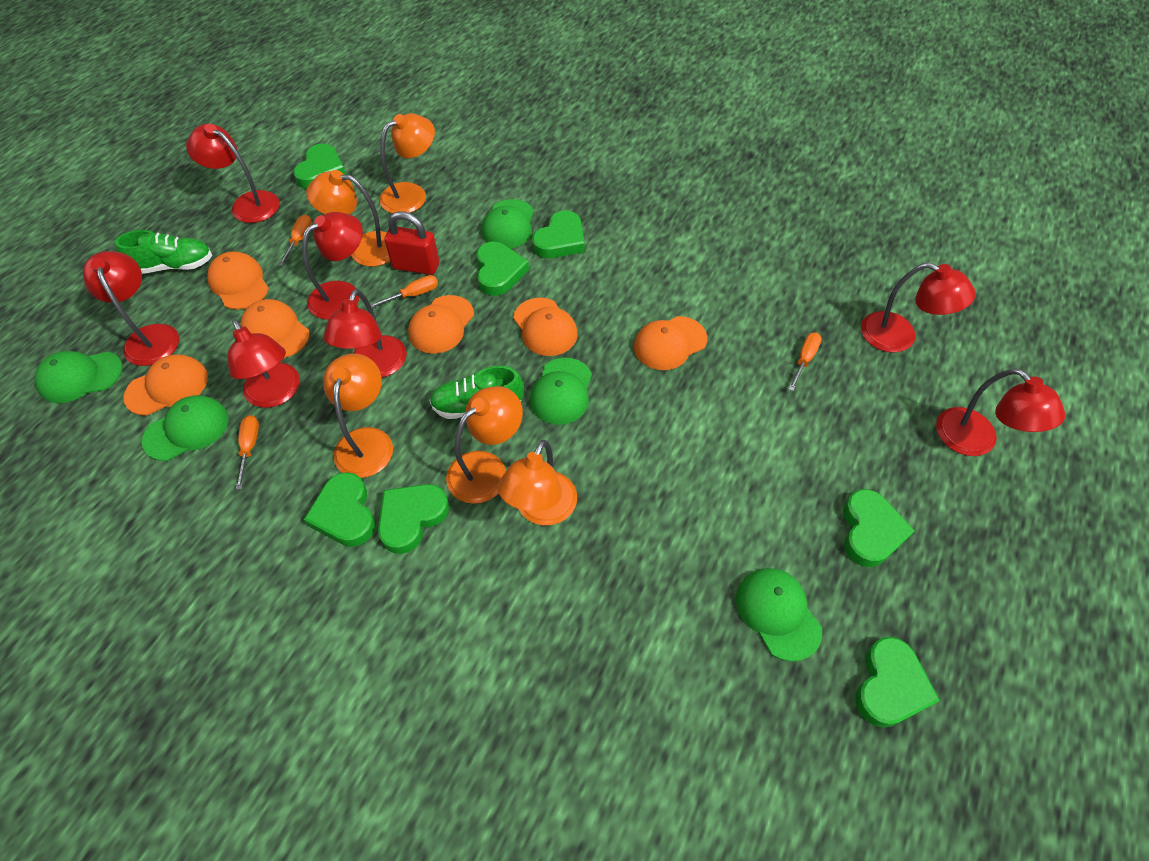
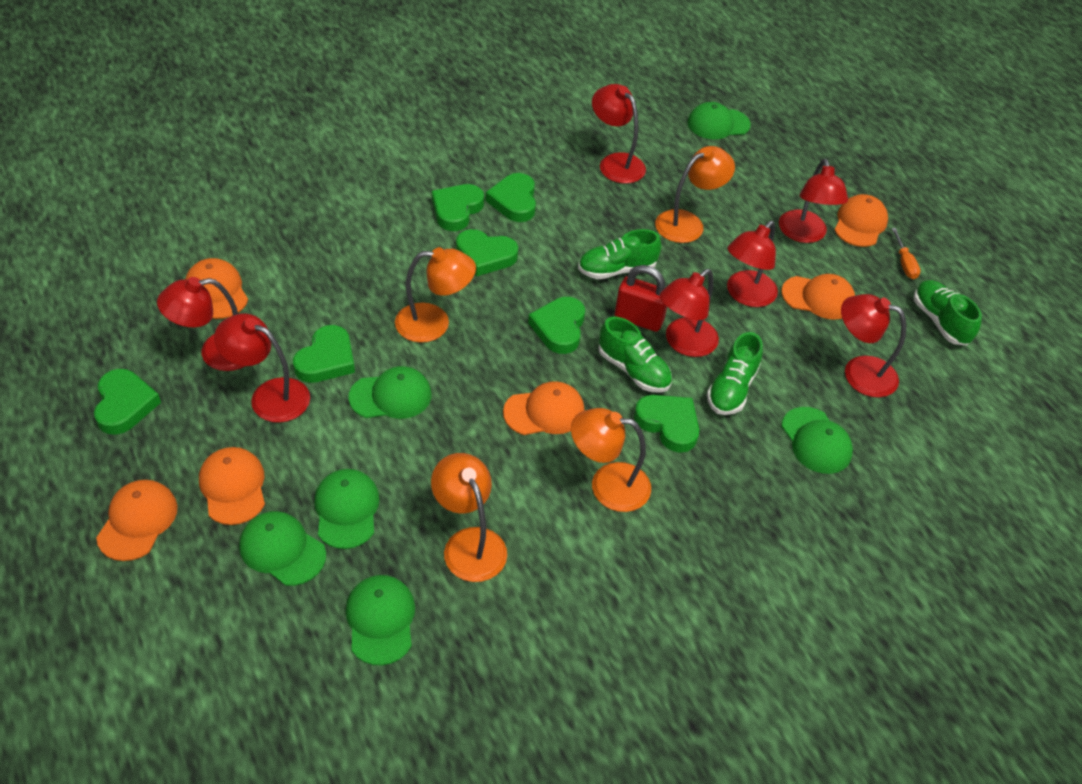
green cap: [35,351,123,403] [142,395,229,461] [482,199,534,249] [530,357,592,425] [736,568,822,662] = 5 -> [239,511,326,586] [314,469,380,549] [346,575,415,665] [348,366,431,419] [687,102,751,139] [781,407,853,474] = 6
green shoe: [115,230,212,274] [429,366,524,419] = 2 -> [578,229,661,279] [598,317,672,393] [707,332,763,415] [914,280,982,345] = 4
orange lamp: [306,170,390,266] [323,353,393,478] [379,113,435,214] [446,386,523,504] [498,440,577,526] = 5 -> [395,247,476,343] [431,453,507,582] [571,408,651,512] [655,146,735,243] = 4
orange screwdriver: [236,415,259,490] [278,215,312,266] [370,275,438,308] [789,333,822,391] = 4 -> [892,228,921,279] = 1

